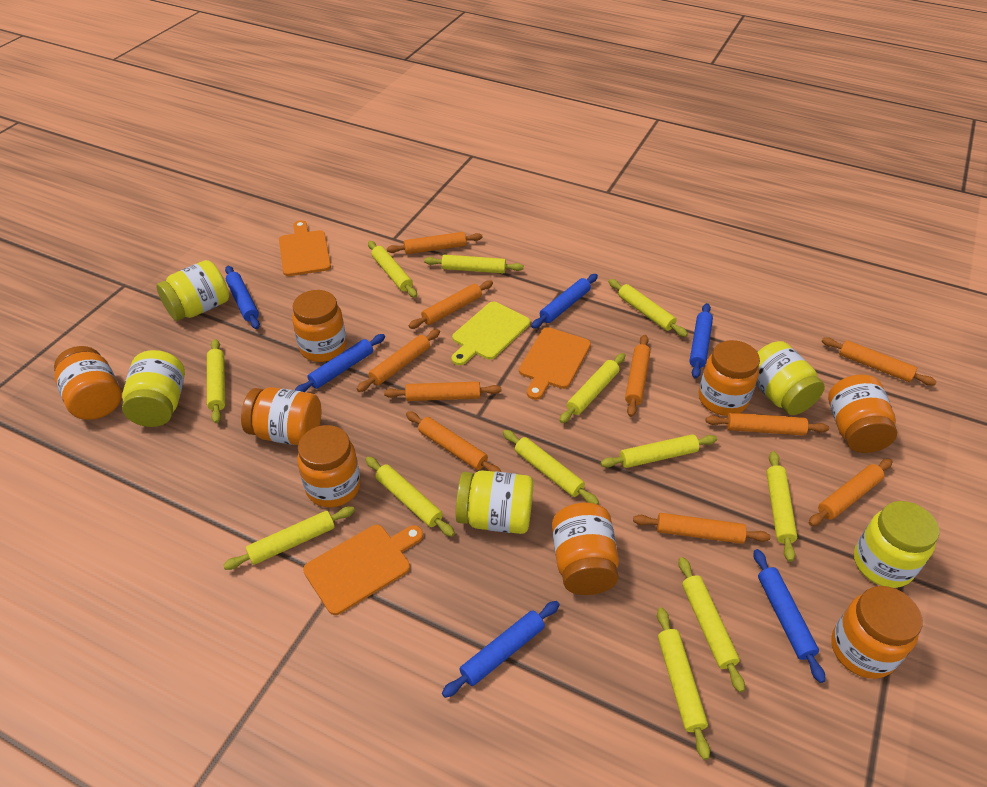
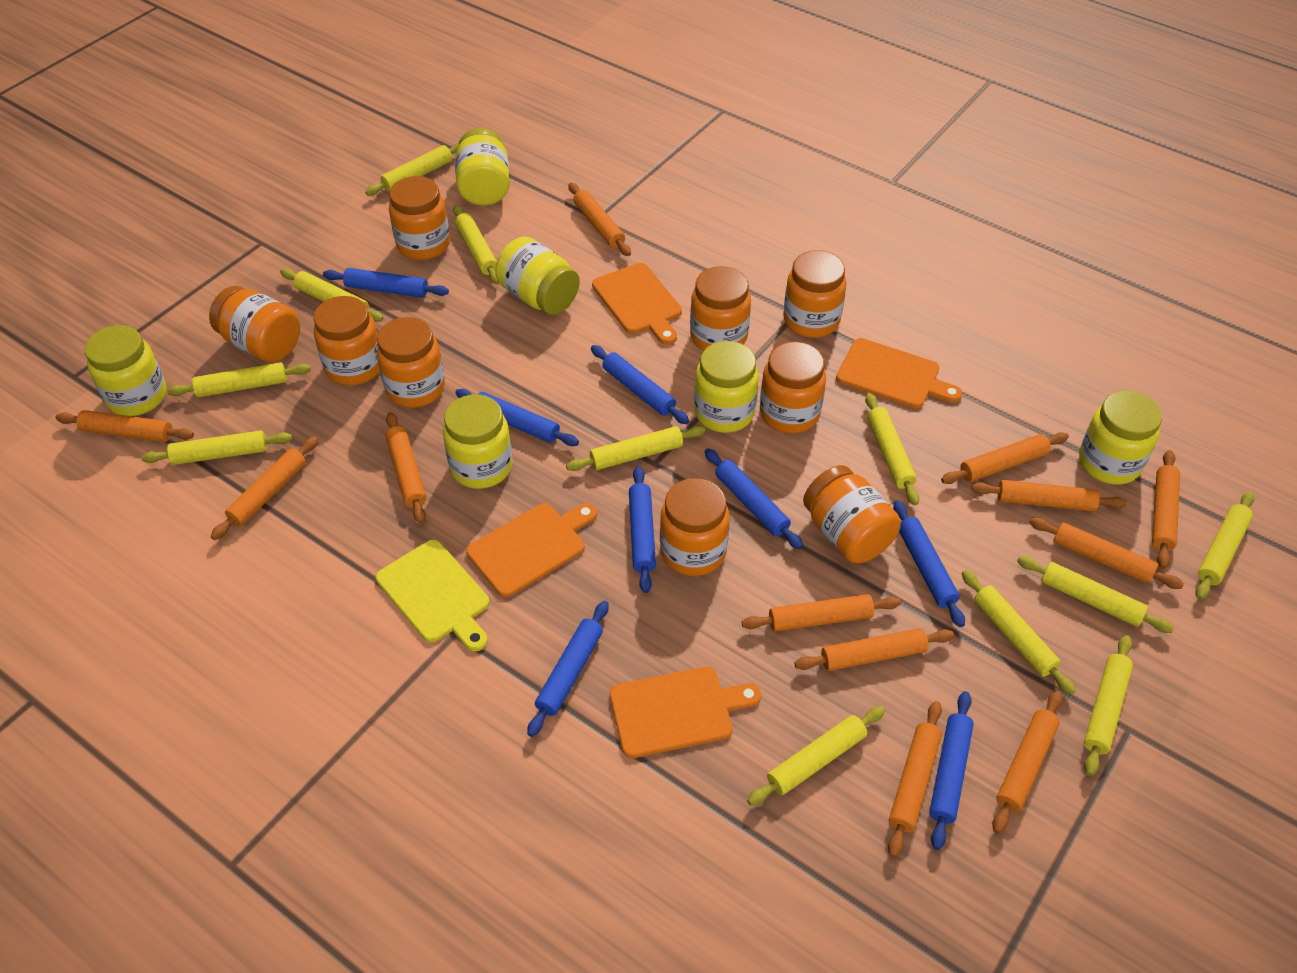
blue rolling pin: [225,266,260,329] [295,334,385,392] [442,601,560,698] [531,274,598,329] [689,303,713,379] [754,549,825,683] = 6 -> [323,268,449,298] [455,389,579,446] [527,601,609,737] [591,345,689,424] [629,466,656,593] [705,448,803,549] [893,500,965,627] [929,691,974,850] = 8
orange cutting board: [279,220,331,276] [303,525,423,615] [519,327,591,400] = 3 -> [466,503,597,597] [592,263,682,345] [610,667,761,758] [836,338,962,408] = 4
orange jar: [54,346,122,420] [241,387,321,445] [292,290,347,362] [297,425,361,507] [552,502,619,595] [699,340,760,416] [828,375,897,453] [831,586,922,679] = 8 -> [209,286,300,363] [313,296,380,386] [377,317,445,408] [389,176,450,260] [660,478,730,576] [690,266,751,351] [760,342,826,434] [783,250,846,338] [803,465,901,563] = 9
orange rolling pin: [357,329,440,392] [384,382,501,401] [387,232,483,254] [406,411,501,472] [409,280,493,329] [625,335,651,417] [633,513,771,544] [706,413,829,436] [809,459,892,526] [822,337,936,386] = 10 -> [55,410,194,442] [211,436,318,540] [385,412,426,524] [569,183,631,256] [742,594,901,632] [794,628,954,671] [888,701,942,858] [941,432,1069,484] [971,480,1126,512] [992,691,1062,834] [1029,517,1184,589] [1152,450,1180,569] = 12
yellow jar: [122,350,185,427] [156,260,229,321] [455,470,534,534] [756,341,825,415] [854,501,939,588] = 5 -> [85,325,166,416] [443,394,513,489] [455,128,510,206] [495,236,580,315] [694,341,759,433] [1079,391,1162,485] = 6

